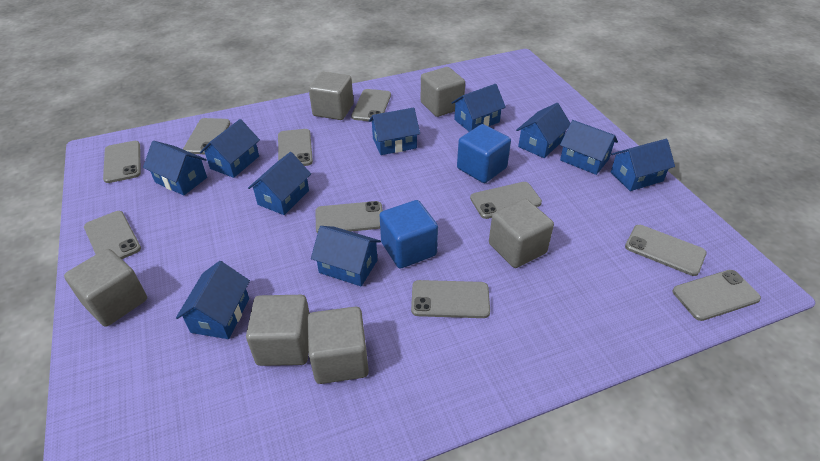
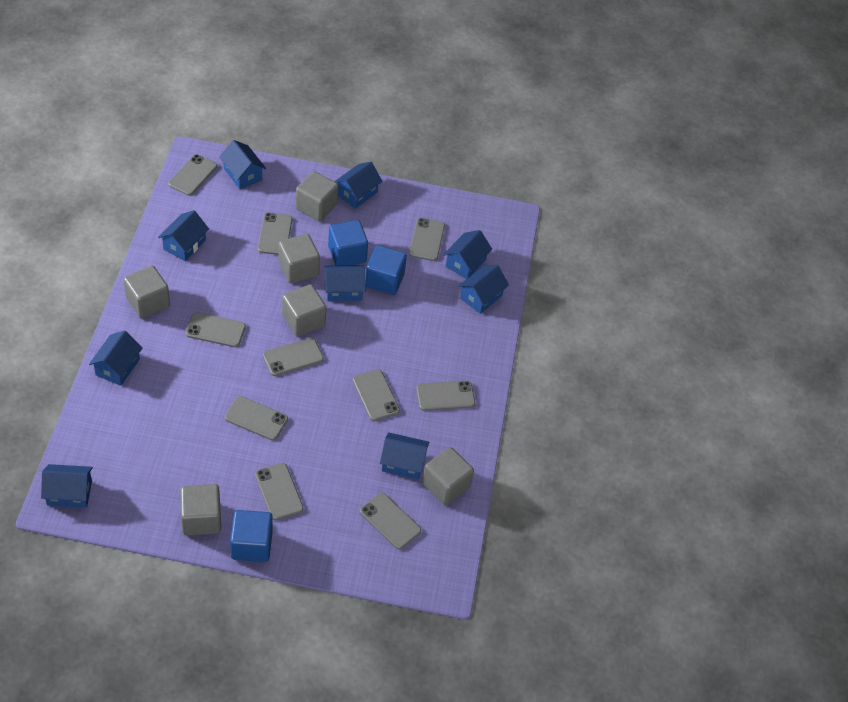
blue cube: [379,200,438,269] [457,124,511,183] = 2 -> [230,510,273,562] [328,220,368,265] [365,245,407,295] = 3
blue house: [143,141,207,195] [176,261,250,339] [200,119,260,178] [248,152,311,215] [311,226,381,286] [369,108,420,155] [451,84,506,132] [516,103,570,158] [560,120,618,175] [611,139,675,191] = 10 -> [41,464,93,508] [89,331,143,386] [158,210,209,261] [219,140,266,189] [324,265,365,301] [334,162,383,209] [380,433,429,480] [443,230,492,279] [458,265,509,314] = 9

